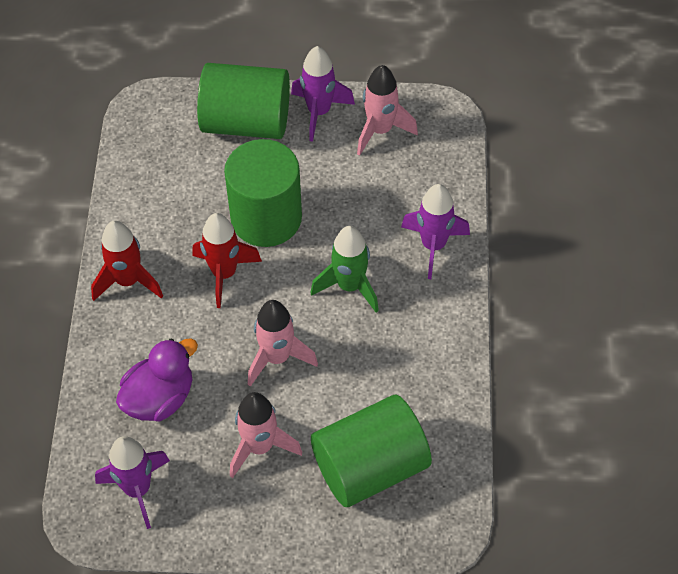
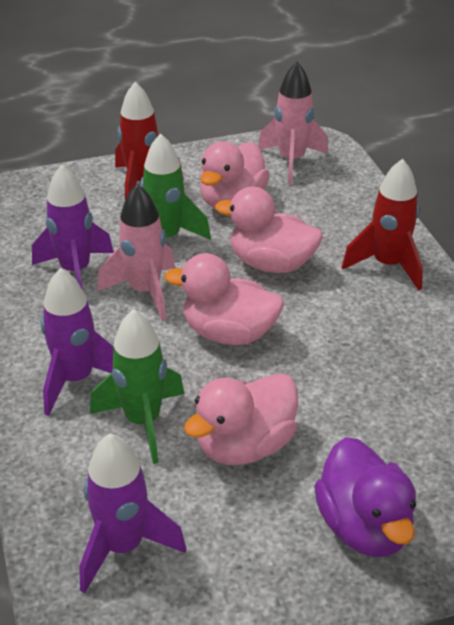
green cylinder: [197,63,290,139] [224,139,302,247] [311,395,432,507] = 3 -> none = 0
green rocket: [310,226,379,313] = 1 -> [90,309,184,464] [140,133,211,240] = 2
pink duck: none = 0 -> [164,253,284,345] [184,373,298,465] [200,141,270,209] [215,187,323,273] = 4
pink rocket: [230,392,302,478] [248,300,318,387] [357,65,418,156] = 3 -> [97,184,175,321] [258,62,328,184] = 2

